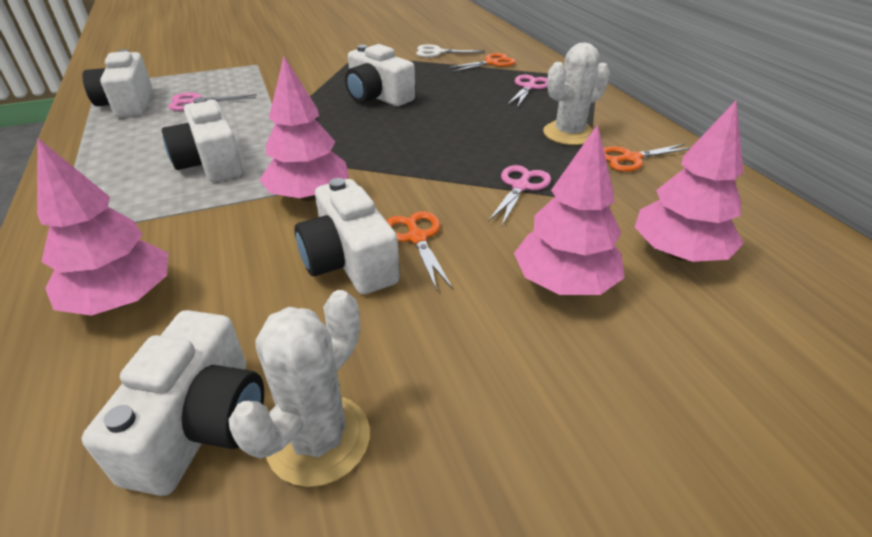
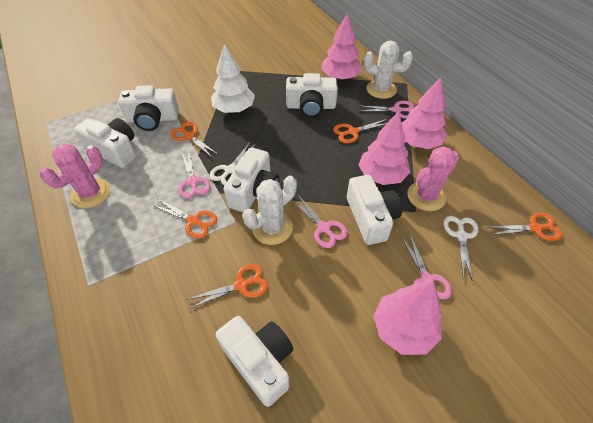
orange scissors: [386,211,453,291] [447,53,516,72] [603,144,690,172] = 3 -> [152,199,217,239] [170,122,217,157] [186,264,268,309] [333,119,387,143] [487,213,563,241] = 5
pink cactus: none = 0 -> [40,144,110,208] [407,146,459,211] = 2
pink scissors: [168,92,257,111] [488,165,551,225] [508,75,547,107] = 3 -> [179,153,210,198] [292,194,348,248] [360,101,414,119] [401,235,452,299] = 4
white camera: [82,310,264,496] [83,49,152,118] [162,97,243,182] [295,178,400,294] [345,44,415,106] = 5 -> [74,118,136,168] [118,85,179,131] [216,316,293,407] [224,148,279,212] [286,73,338,118] [347,175,402,245] = 6
white scissors: [416,44,485,58] = 1 -> [209,141,257,186] [443,216,478,281] = 2
white tree: none = 0 -> [211,44,255,113] = 1

